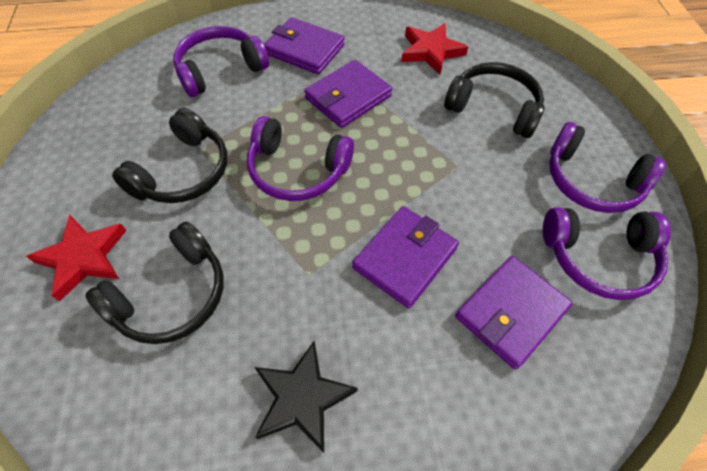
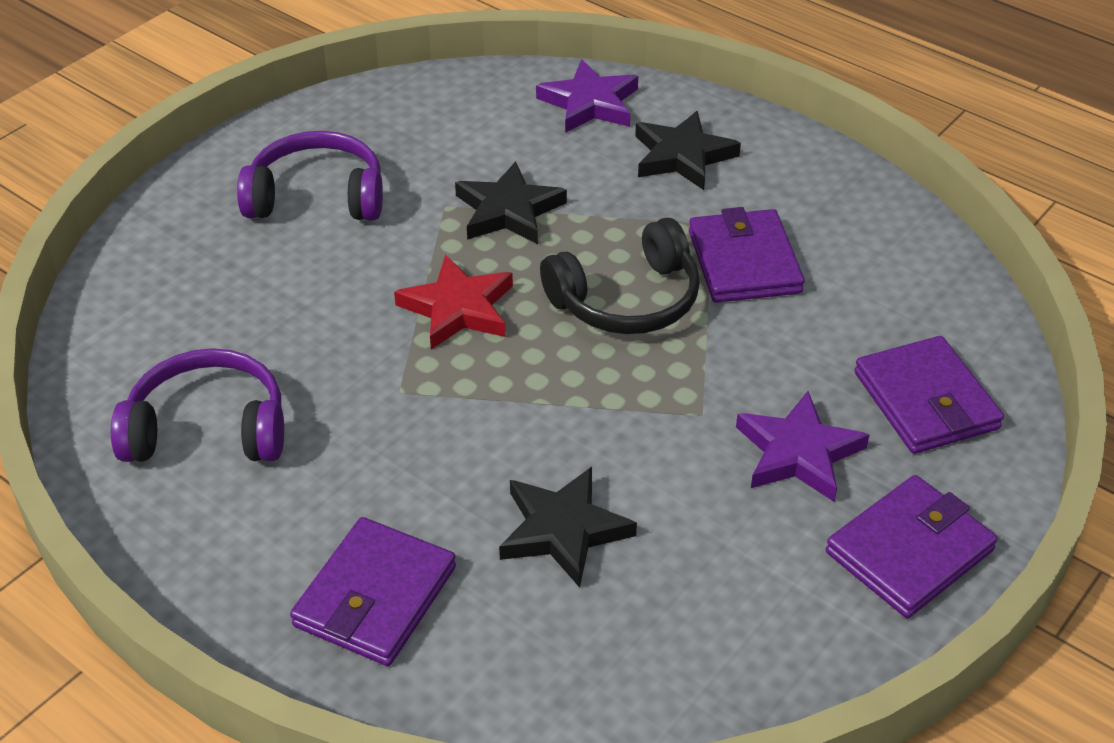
black headphones: [85,221,223,344] [112,108,227,203] [444,62,545,138] = 3 -> [540,218,700,334] = 1
black star: [254,341,358,453] = 1 -> [455,161,567,244] [499,467,637,588] [635,111,741,190] = 3
purple headphones: [173,26,269,97] [247,116,354,201] [543,207,671,300] [549,122,666,213] = 4 -> [111,348,284,462] [237,131,383,220] = 2
purple star: none = 0 -> [536,60,638,133] [736,391,869,502] = 2
red star: [26,215,127,302] [401,23,468,75] = 2 -> [394,254,513,349] = 1

